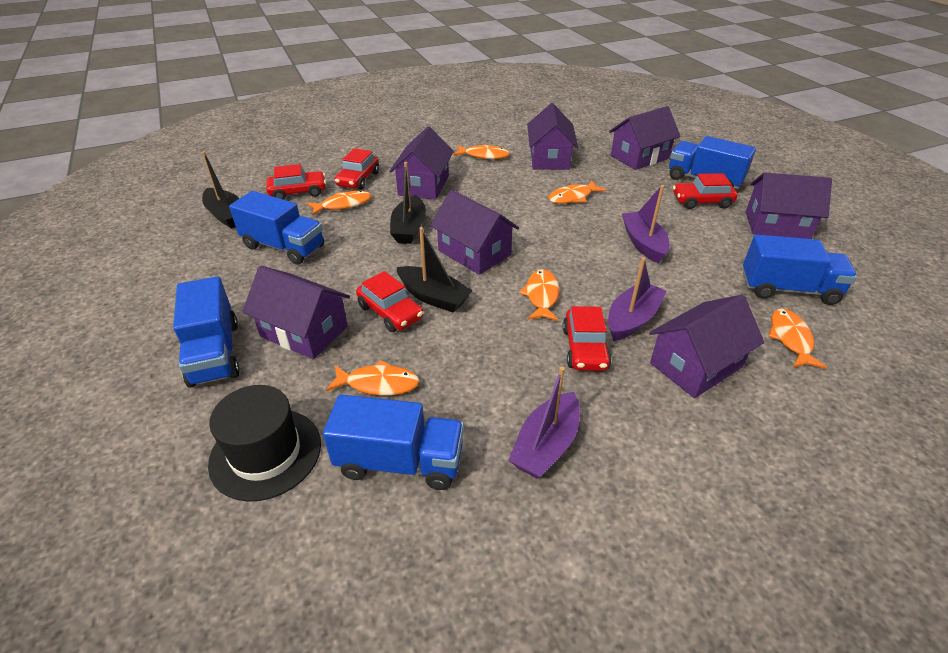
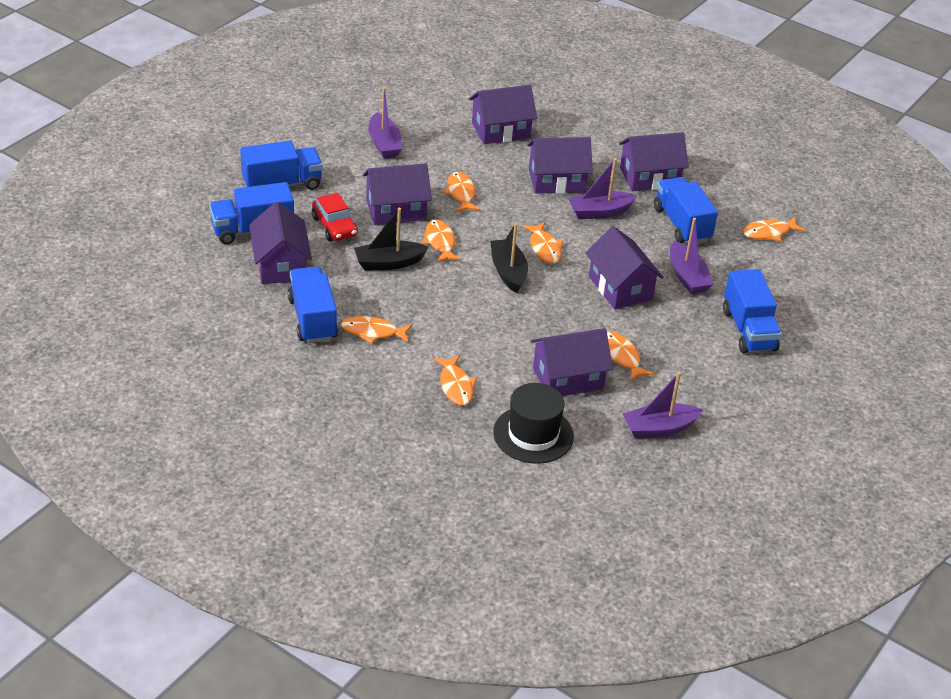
black boat: [202,151,239,229] [390,162,426,244] [397,227,473,313] = 3 -> [354,208,429,271] [490,223,528,293] = 2
orange fish: [307,191,371,215] [326,360,420,396] [453,144,510,159] [519,269,560,321] [549,181,606,204] [768,308,827,369] = 6 -> [341,316,413,344] [422,219,461,263] [434,355,477,406] [443,172,480,212] [522,222,563,264] [607,332,654,382] [743,217,806,241] = 7
purple boat: [508,367,580,479] [608,257,666,341] [622,185,670,263] = 3 -> [368,87,402,159] [568,158,637,219] [623,372,703,439] [670,218,713,294] = 4
red car: [266,164,326,200] [335,148,379,190] [356,271,423,332] [562,306,612,371] [673,173,737,209] = 5 -> [312,193,358,241] = 1

